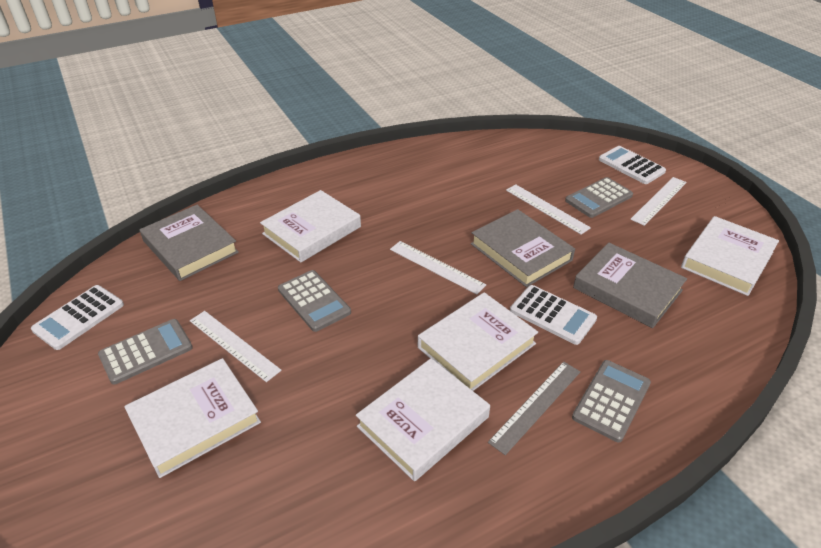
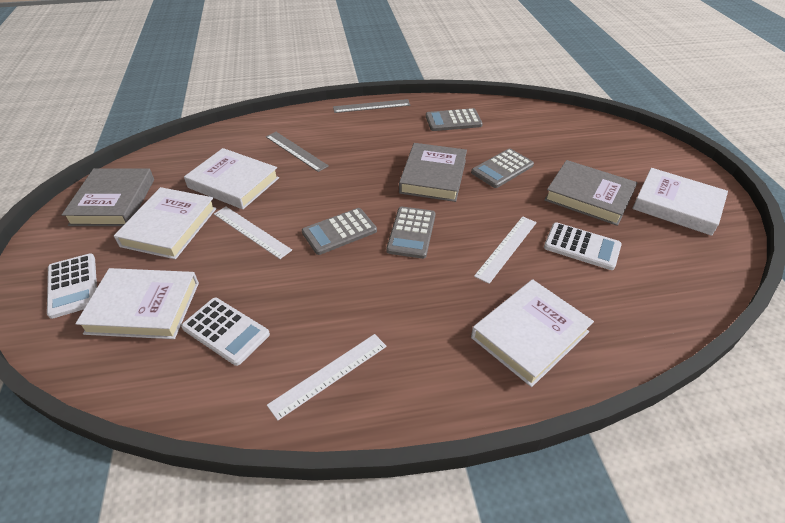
grey ruler: [488,362,580,455] = 1 -> [266,132,329,172] [333,99,410,113] = 2
white ruler: [190,311,282,382] [390,241,487,294] [506,184,591,234] [630,177,687,226] = 4 -> [214,207,292,259] [267,334,387,421] [474,216,537,284] = 3

